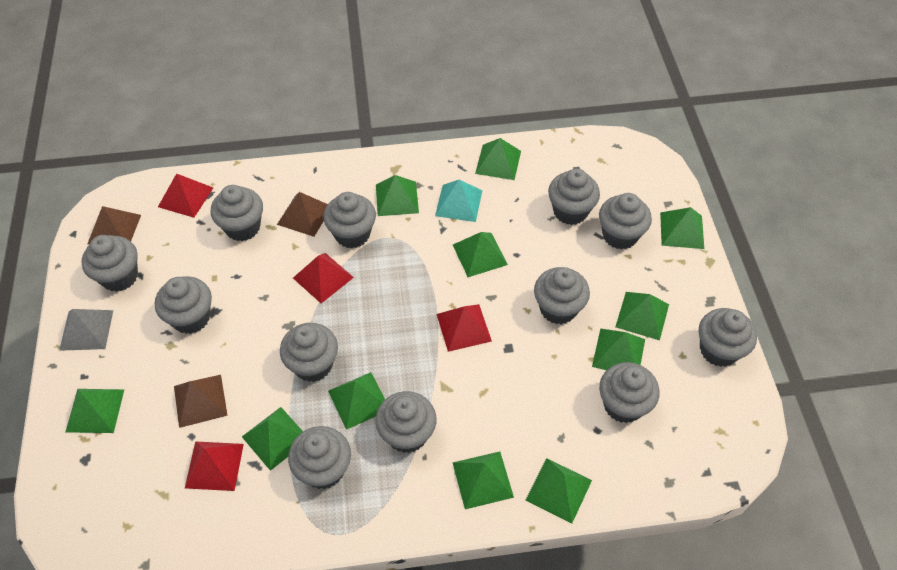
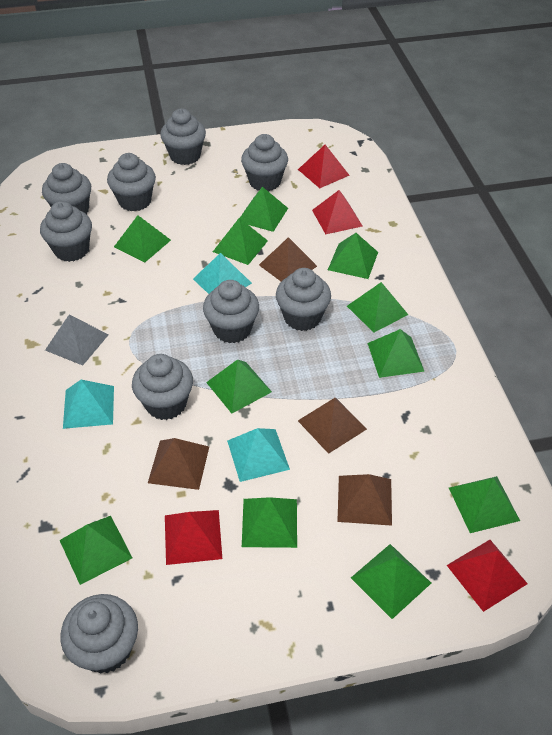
brown pyramid: [87,206,141,244] [174,375,228,428] [277,192,328,237] = 3 -> [148,438,209,490] [259,237,317,282] [298,398,367,454] [337,474,392,526] = 4
grey cupcake: [81,235,138,292] [155,276,212,334] [211,185,263,241] [280,323,338,382] [288,426,351,489] [324,192,376,248] [375,391,437,453] [534,267,590,324] [548,169,600,225] [599,193,652,250] [599,362,660,423] [699,308,757,367] = 12 -> [40,201,92,262] [42,163,91,214] [61,594,138,674] [107,153,156,211] [132,354,193,420] [160,108,206,165] [203,280,259,343] [241,134,288,191] [276,268,331,331] = 9
turquoise pyramid: [435,180,482,222] = 1 -> [63,380,114,429] [193,253,252,294] [227,428,290,482] = 3

